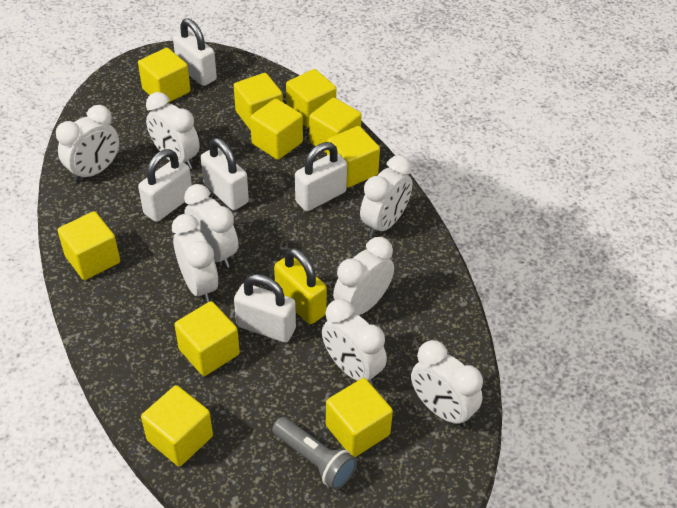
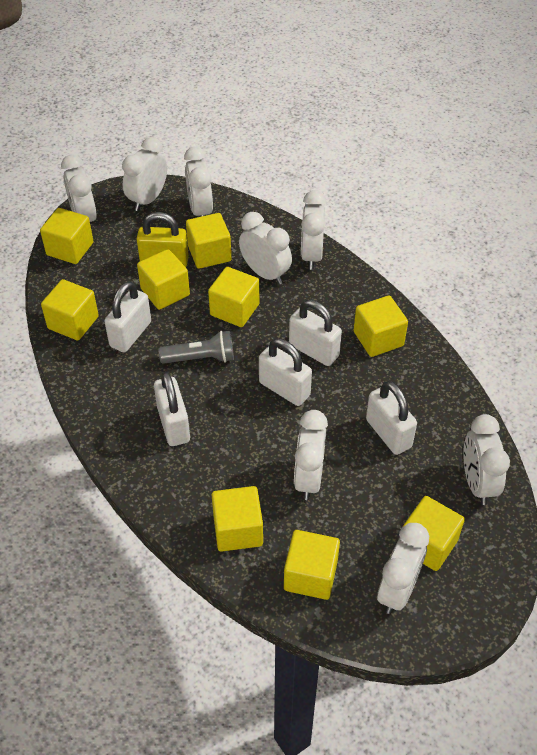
yellow cube: [57,211,120,280] [138,48,190,103] [141,385,213,467] [174,301,240,376] [234,73,283,130] [250,99,303,160] [286,69,336,128] [309,97,362,153] [326,378,393,457] [327,126,380,188] = 10 -> [40,208,93,264] [41,279,99,341] [137,249,190,310] [186,213,231,269] [208,267,260,327] [212,486,263,552] [284,530,340,600] [354,296,408,357] [403,496,465,571] = 9

